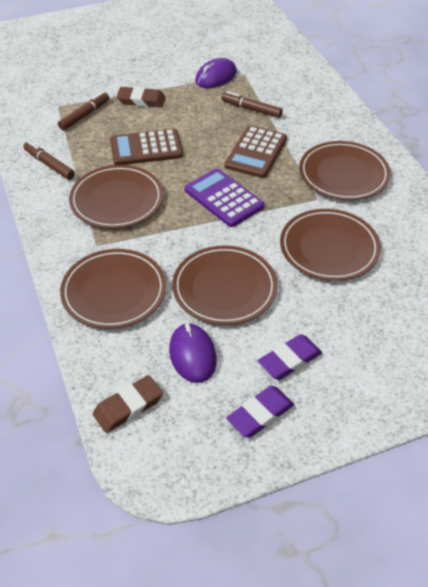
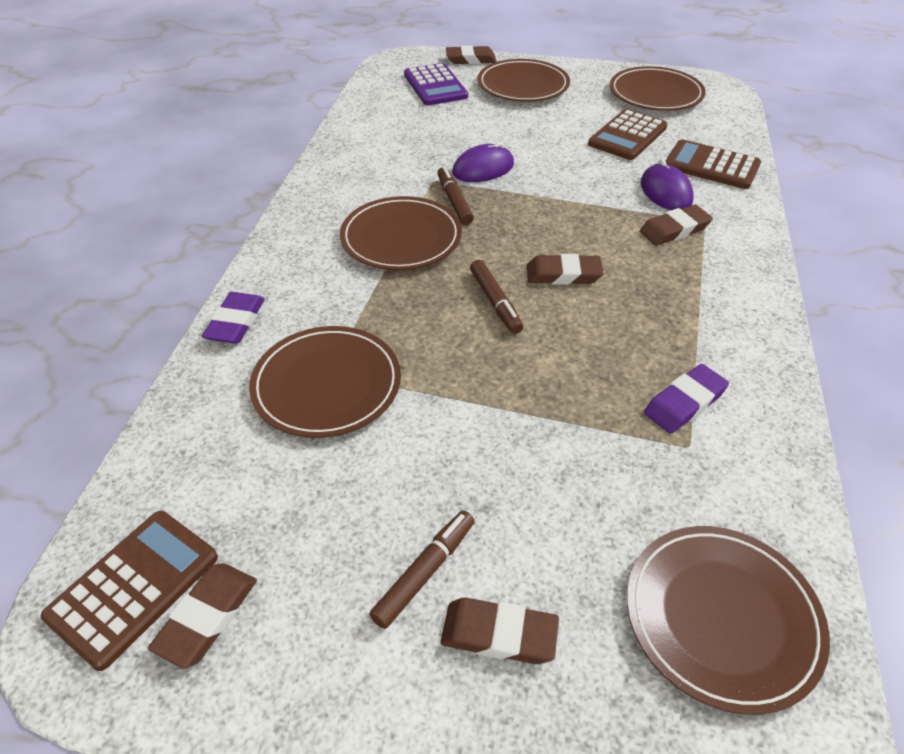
brown calculator: [110,129,183,165] [225,125,287,178] = 2 -> [41,511,218,671] [588,109,668,160] [666,139,761,189] = 3
brown eraser: [93,375,163,433] [117,87,166,107] = 2 -> [148,563,257,669] [441,598,559,664] [446,45,497,64] [527,254,604,285] [640,205,713,246] = 5

